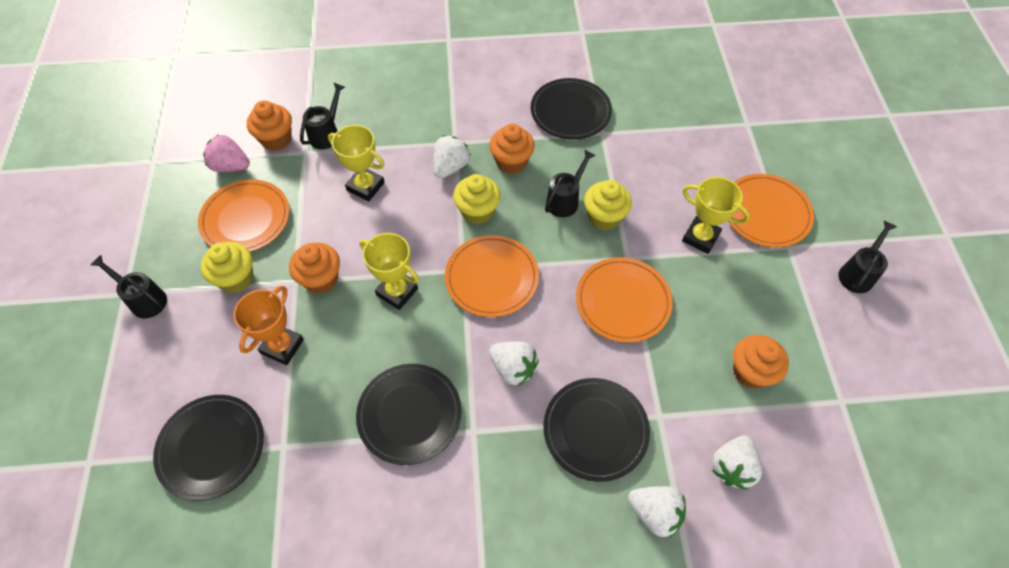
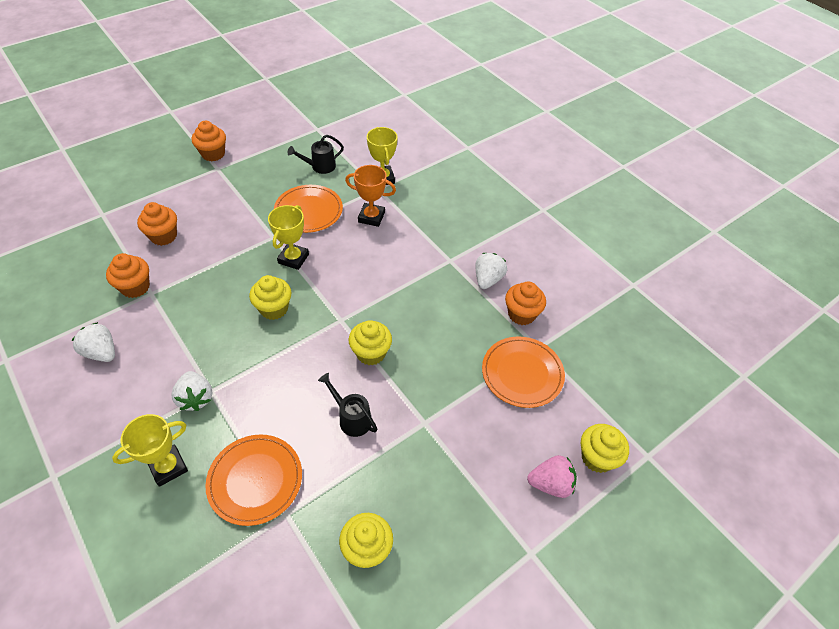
black plate: [153,395,264,501] [356,364,461,465] [531,78,612,139] [543,378,650,482] = 4 -> none = 0
black watering can: [90,255,167,318] [300,83,345,149] [545,149,596,217] [838,221,897,293] = 4 -> [287,135,344,174] [318,373,377,437] = 2
orange plate: [198,179,289,252] [445,235,539,317] [576,257,673,343] [728,174,814,247] = 4 -> [205,435,302,526] [274,185,343,233] [482,337,565,408] = 3
white strawberry: [433,135,471,178] [489,341,539,386] [628,486,686,538] [712,436,762,490] = 4 -> [72,322,115,362] [171,371,212,411] [476,253,507,289] = 3
yellow cupcake: [201,242,253,293] [453,174,501,225] [584,180,632,231] = 3 -> [249,275,292,320] [339,513,393,568] [349,320,392,365] [581,424,629,473] = 4

